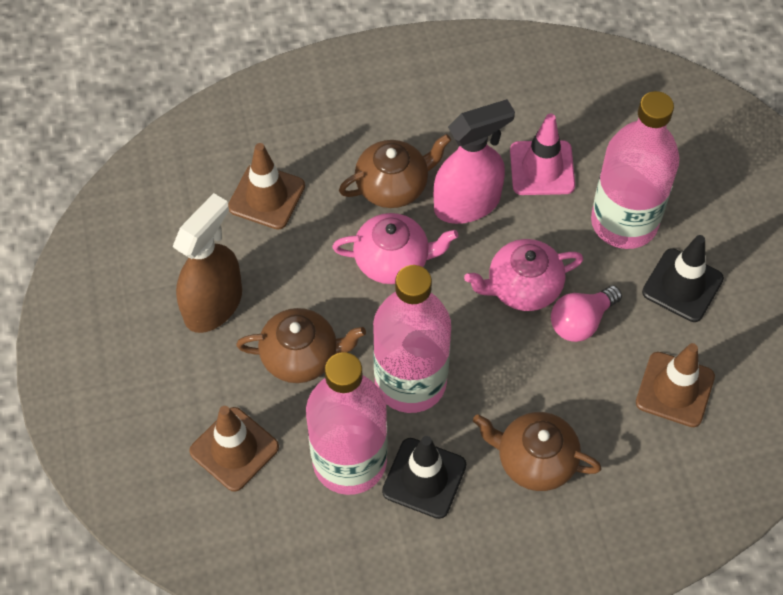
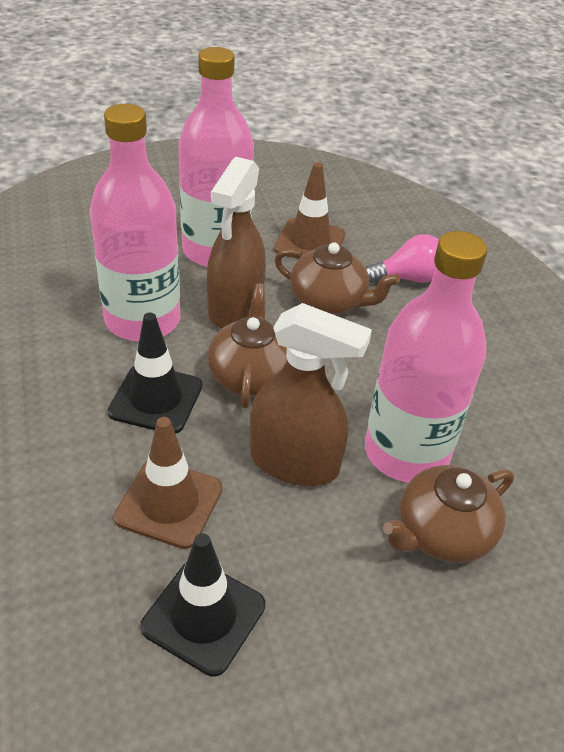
brown spray bottle: [173,193,242,333] = 1 -> [207,157,266,328] [250,303,372,486] = 2
brown traffic cone: [189,406,279,492] [228,143,305,230] [636,343,715,427] = 3 -> [114,417,222,549] [274,162,345,259] = 2
pink spray bottle: [434,99,515,224] = 1 -> none = 0
pink teapot: [332,213,458,284] [464,239,583,311] = 2 -> none = 0
pink traffic cone: [510,114,575,195] = 1 -> none = 0

